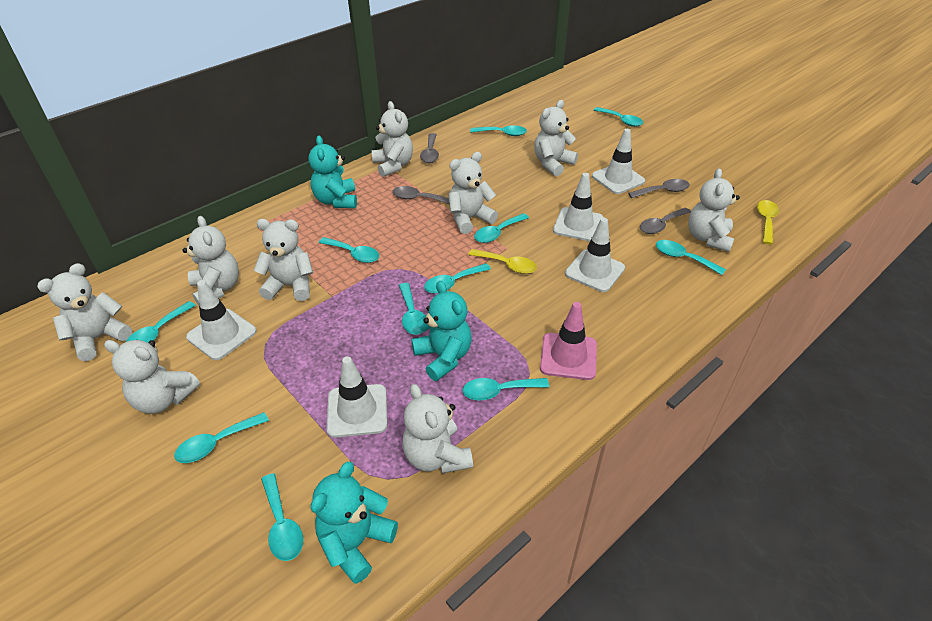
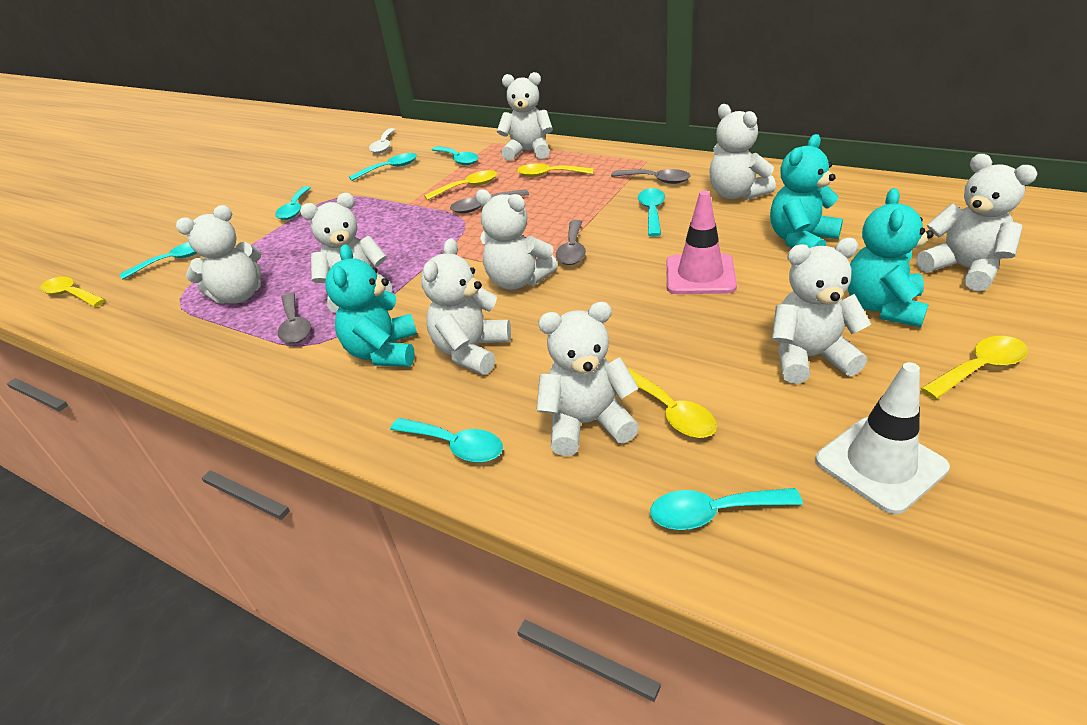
turquoise spoon: [126,301,196,343] [174,412,269,463] [261,473,303,561] [319,237,379,263] [399,283,425,334] [424,263,491,294] [463,378,549,401] [470,125,527,136] [474,213,529,243] [594,107,643,127] [656,240,726,275] = 11 -> [120,242,197,280] [275,186,311,220] [349,153,417,181] [390,418,503,463] [432,146,478,165] [638,188,665,237] [650,488,803,530] = 7
white spoon: none = 0 -> [369,128,395,153] = 1
white traffic cone: [186,280,257,360] [327,356,387,438] [553,173,604,241] [565,218,625,292] [592,129,645,194] = 5 -> [815,362,950,514] = 1
yellow spoon: [468,249,537,274] [757,200,779,244] = 2 -> [40,277,105,307] [424,170,497,200] [517,163,594,177] [628,369,717,438] [920,336,1028,399] = 5

